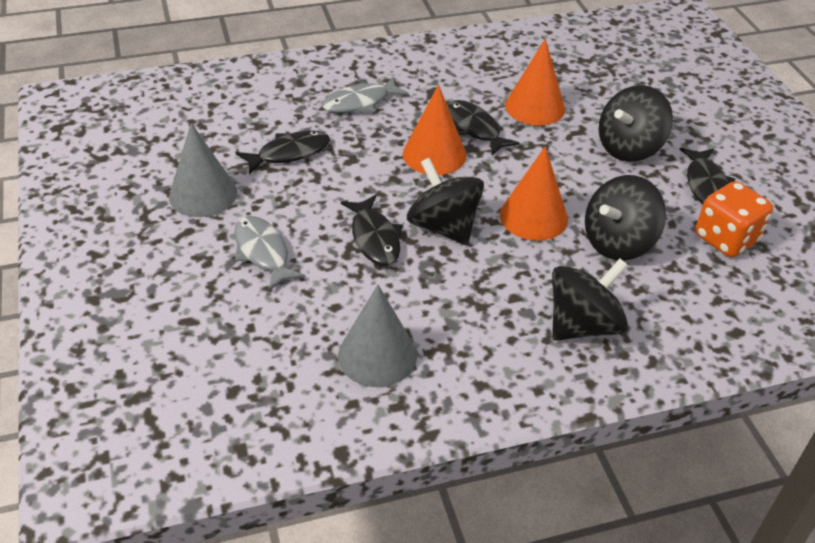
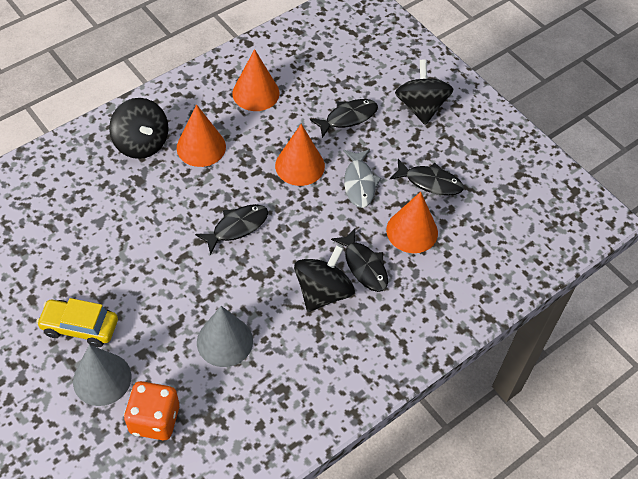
black spinning top: [407,158,484,245] [552,259,628,341] [585,175,666,261] [599,85,673,162] = 4 -> [109,98,169,159] [294,245,355,312] [395,59,454,125] = 3
grey fish: [234,216,306,291] [322,77,409,113] = 2 -> [343,149,381,208] = 1
orange cone: [403,85,466,175] [500,146,568,241] [505,39,565,125] = 3 -> [177,104,226,167] [232,49,280,111] [275,124,325,186] [386,192,438,253] = 4
yellow car: none = 0 -> [36,298,118,347] = 1

